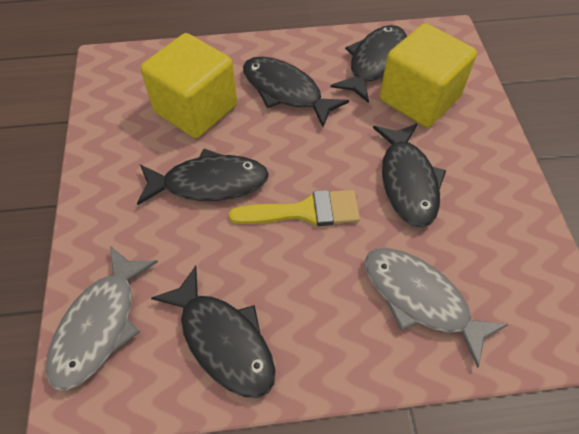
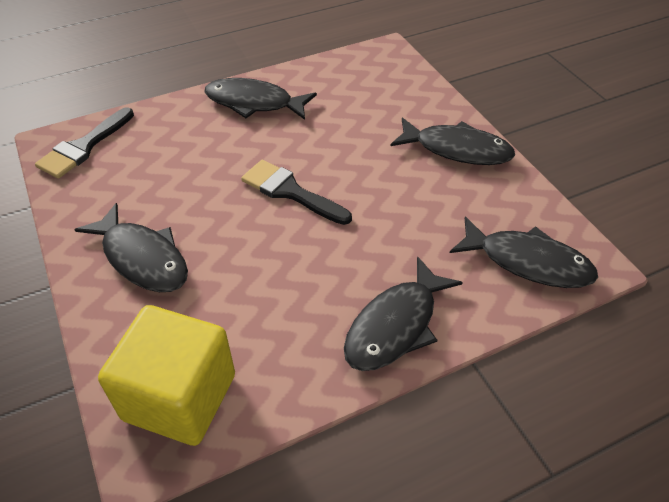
black brush: none = 0 -> [35,107,134,179] [241,160,352,225] = 2
grey fish: [46,246,158,390] [365,248,508,368] = 2 -> none = 0
yellow brush: [229,190,360,226] = 1 -> none = 0
yellow cube: [141,33,237,138] [380,23,477,127] = 2 -> [98,305,235,446] = 1

